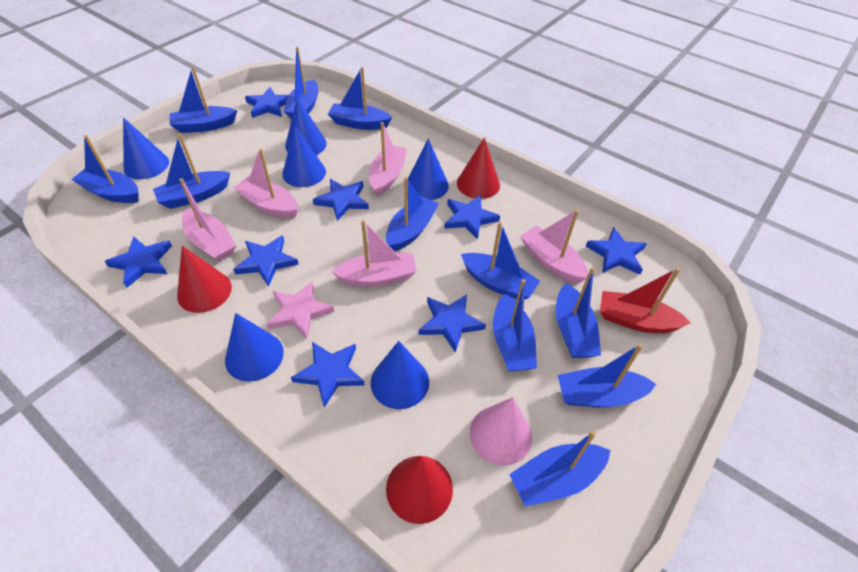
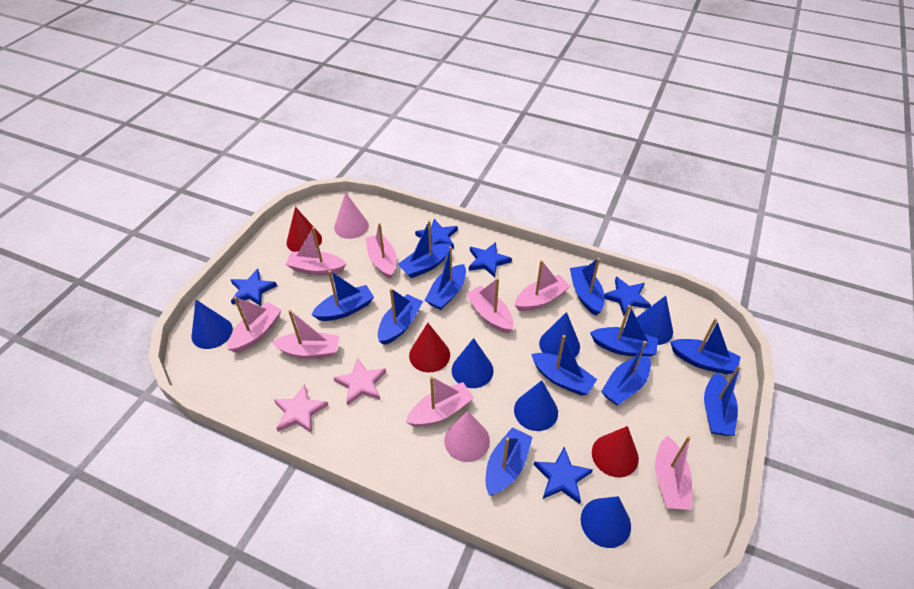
blue star: [104,236,172,288] [233,235,299,287] [245,87,289,118] [291,342,365,408] [313,179,369,221] [419,294,486,353] [444,195,500,240] [586,227,646,275] = 8 -> [231,269,277,306] [415,219,458,249] [469,242,512,278] [534,447,593,504] [604,277,651,316] = 5
pink boat: [179,178,236,262] [234,149,298,218] [331,220,417,287] [369,122,407,196] [520,210,588,284] = 5 -> [227,296,282,353] [272,310,339,359] [286,227,346,275] [366,223,397,279] [406,376,474,427] [466,278,514,333] [515,260,570,311] [655,436,692,510] = 8
pink cone: [470,397,532,466] = 1 -> [334,192,369,239] [444,411,490,462] = 2
pink star: [266,281,334,339] = 1 -> [274,384,328,433] [334,358,386,406] = 2
red boat: [600,268,691,333] = 1 -> none = 0

